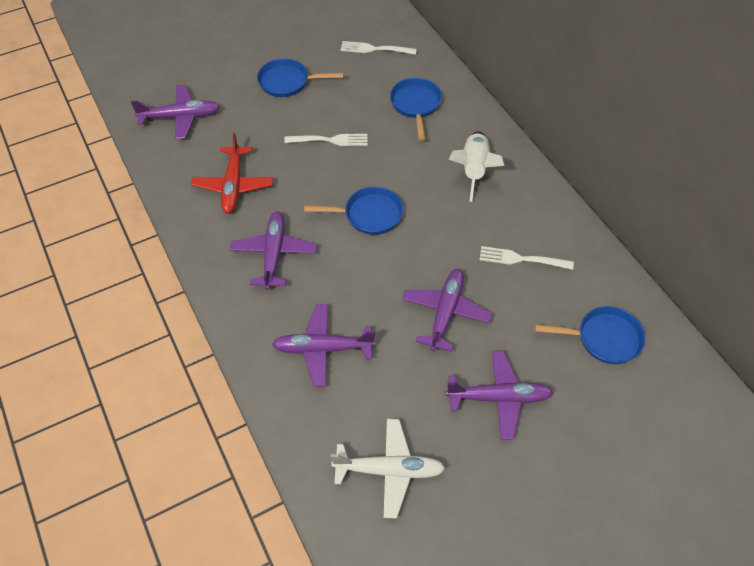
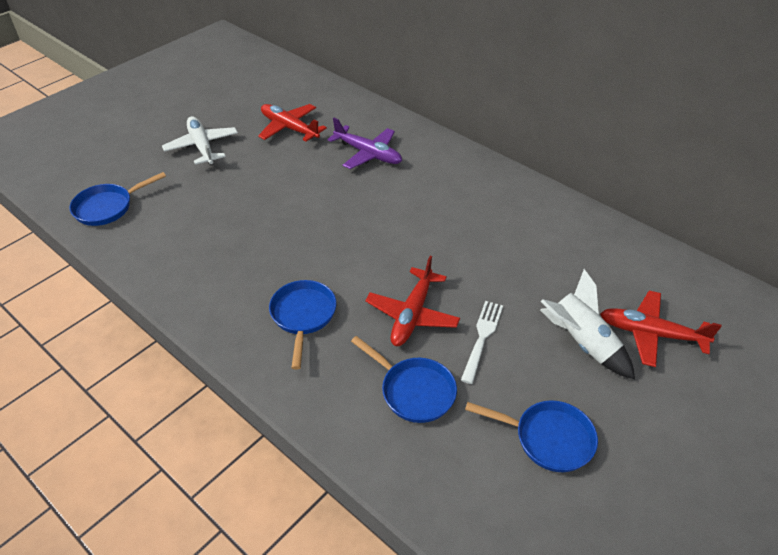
purple plane: [131,85,220,139] [230,211,317,290] [272,304,375,387] [402,269,492,352] [446,351,553,440] = 5 -> [327,118,402,169] = 1
red plane: [191,133,273,214] = 1 -> [258,104,327,142] [365,256,460,346] [600,291,722,367] = 3
white fork: [284,134,368,146] [341,41,417,55] [480,246,574,270] = 3 -> [461,301,503,384] = 1

